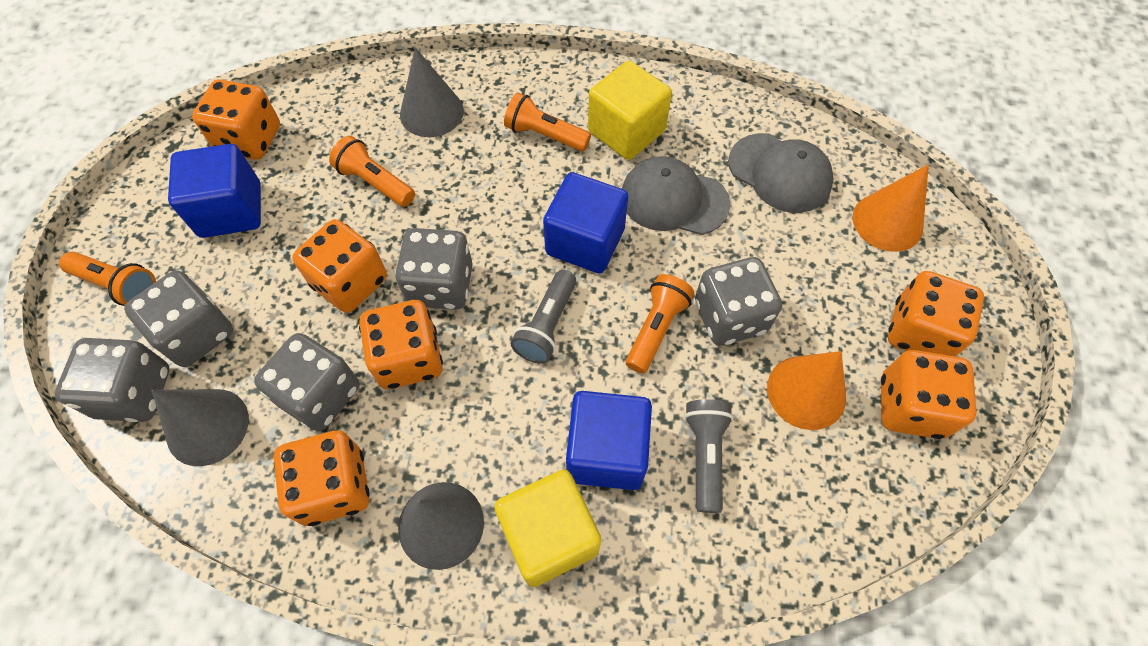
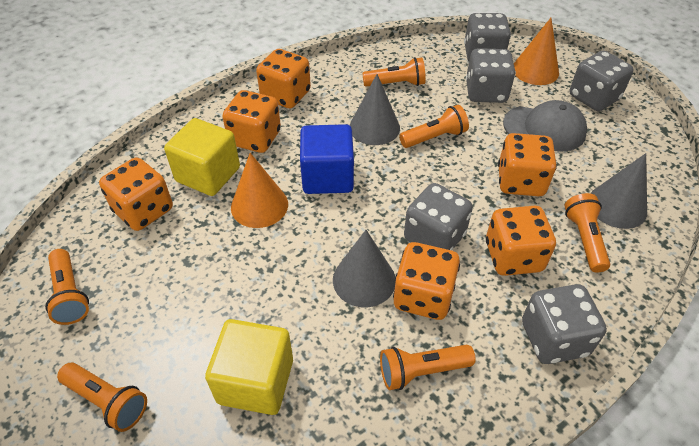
blue cube: [168,144,261,238] [543,172,628,273] [566,391,652,490] = 3 -> [300,124,354,194] = 1
grey cap: [622,156,730,235] [728,133,834,213] = 2 -> [503,100,587,151] = 1
grey flashlight: [511,270,576,364] [684,399,734,513] = 2 -> none = 0
orange flashlight: [59,252,156,306] [329,136,415,207] [504,93,591,151] [626,274,694,373] = 4 -> [45,249,89,325] [57,363,147,432] [362,57,426,87] [380,345,476,390] [399,105,469,148] [565,193,610,273] = 6

